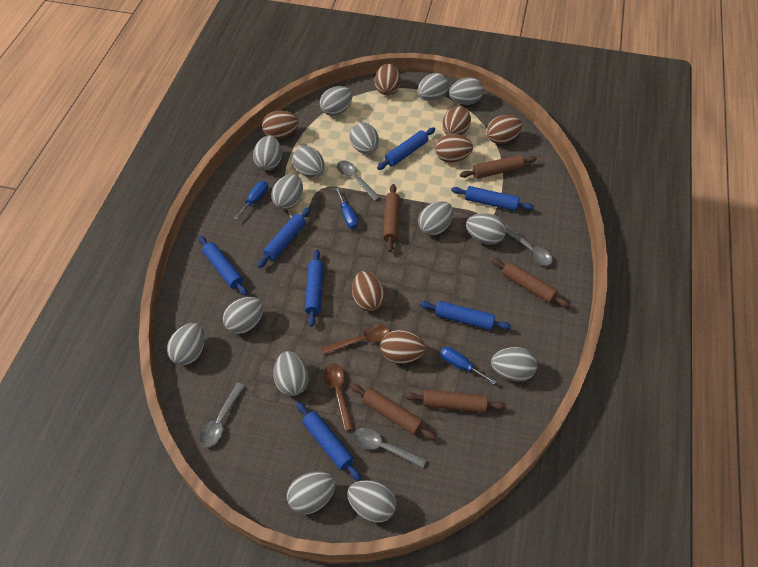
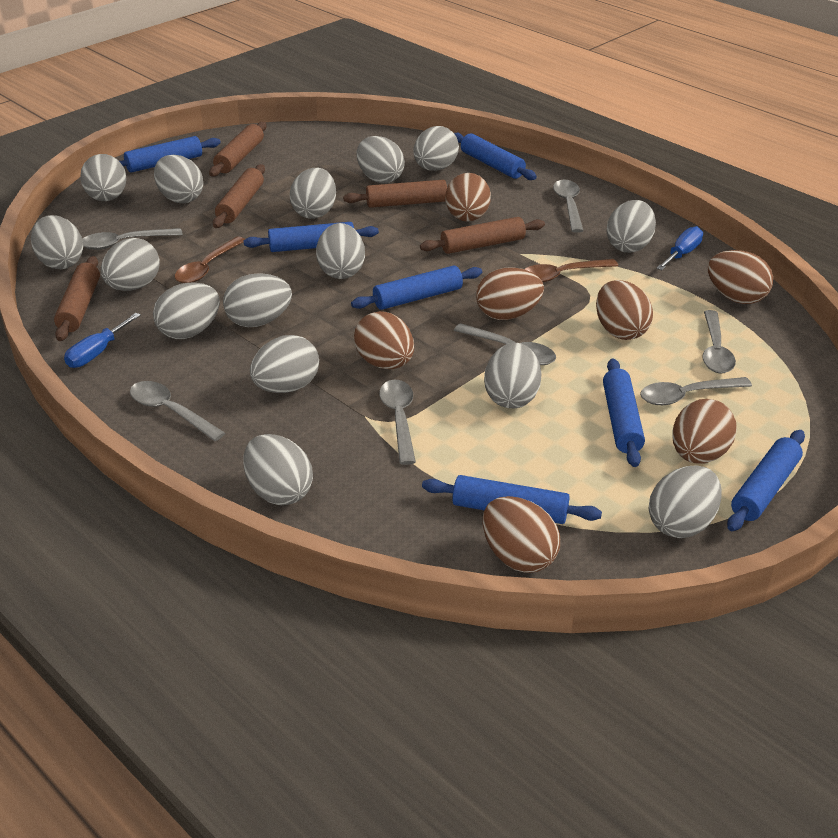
blue screwdriver: [233,181,268,220] [335,187,358,229] [440,347,497,385] = 3 -> [64,313,141,368] [656,226,703,270] = 2
grey spoon: [199,383,245,448] [337,161,380,201] [353,428,427,468] [505,225,553,266] = 4 -> [82,228,183,250] [130,381,225,441] [379,380,416,465] [454,323,556,365] [553,180,584,233] [640,377,752,405] [702,310,736,373] = 7

